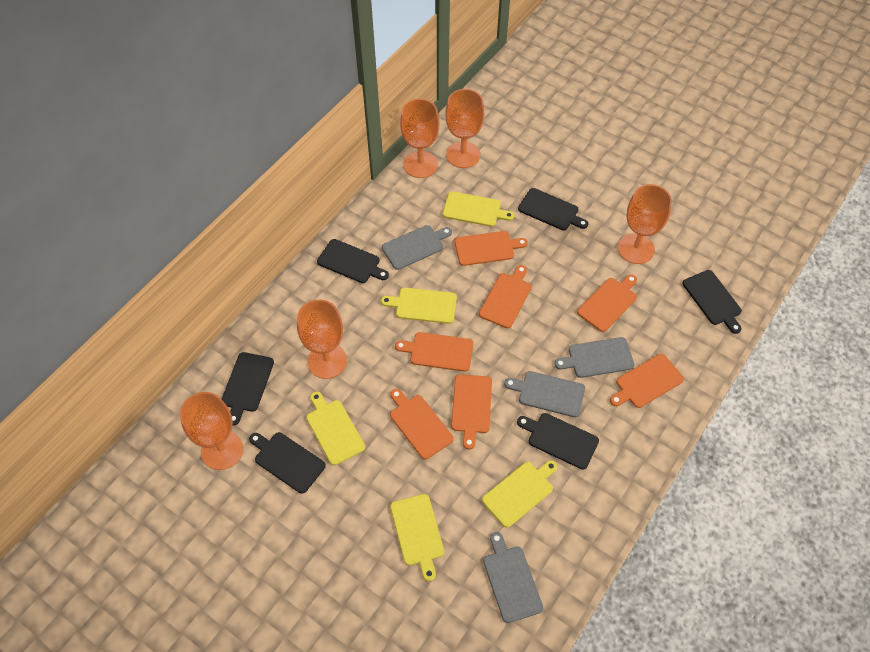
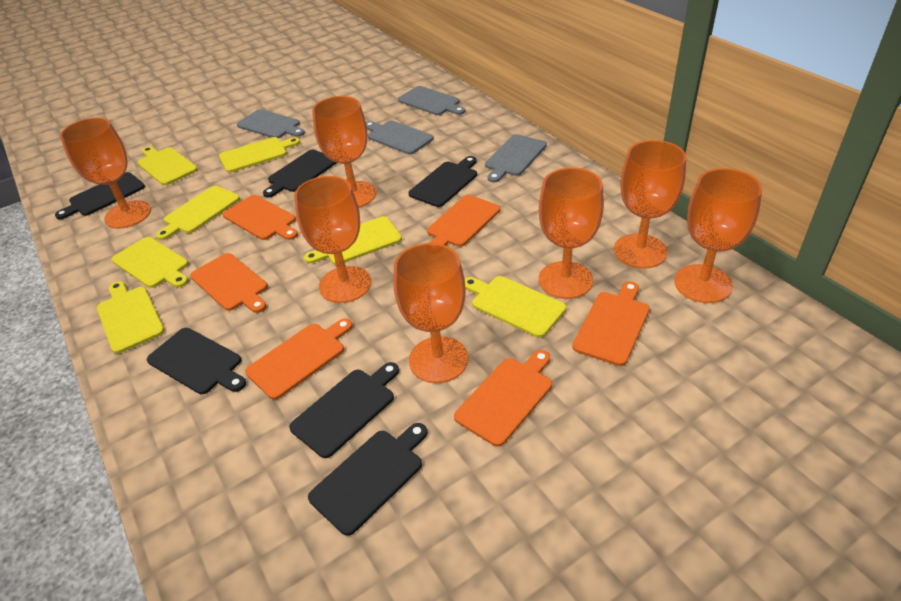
orange cutting board: [390,389,454,459] [395,332,474,372] [451,374,492,449] [455,231,528,266] [479,265,532,328] [577,274,637,332] [610,354,684,408] = 7 -> [190,253,268,313] [223,195,298,240] [245,318,353,400] [427,195,500,247] [454,350,552,447] [572,281,650,366] = 6
orange goblet: [180,392,243,470] [297,299,347,379] [400,99,439,178] [445,89,484,168] [618,184,672,264] = 5 -> [60,117,151,229] [294,176,371,303] [312,96,376,207] [394,243,468,383] [539,167,604,299] [614,140,686,269] [674,168,762,303] = 7
yellow cutting board: [306,391,365,465] [381,288,457,324] [390,494,444,581] [443,191,514,227] [482,460,558,528] = 5 -> [97,281,165,354] [112,237,188,288] [137,146,198,185] [156,186,240,240] [219,137,300,173] [304,216,402,265] [465,276,566,338] = 7

